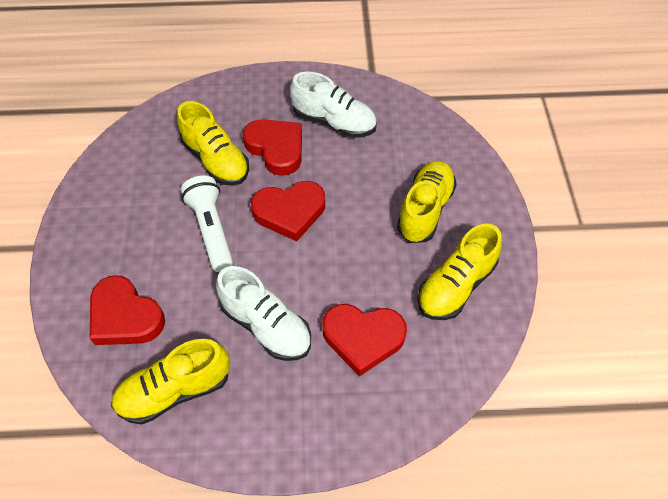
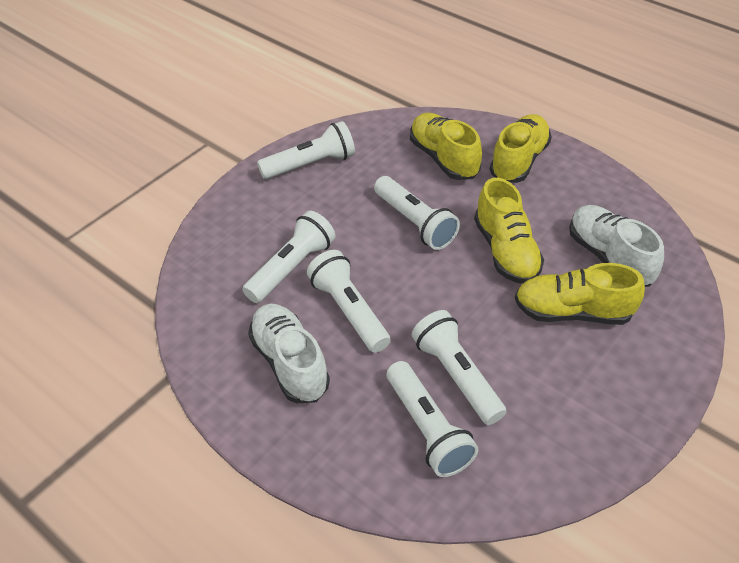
red heart: [90,275,165,345] [243,119,302,176] [251,181,325,242] [322,304,407,376] = 4 -> none = 0
white flashlight: [181,175,233,272] = 1 -> [242,211,335,303] [257,121,355,179] [307,250,391,353] [374,176,460,250] [387,361,478,477] [412,310,506,425] = 6

